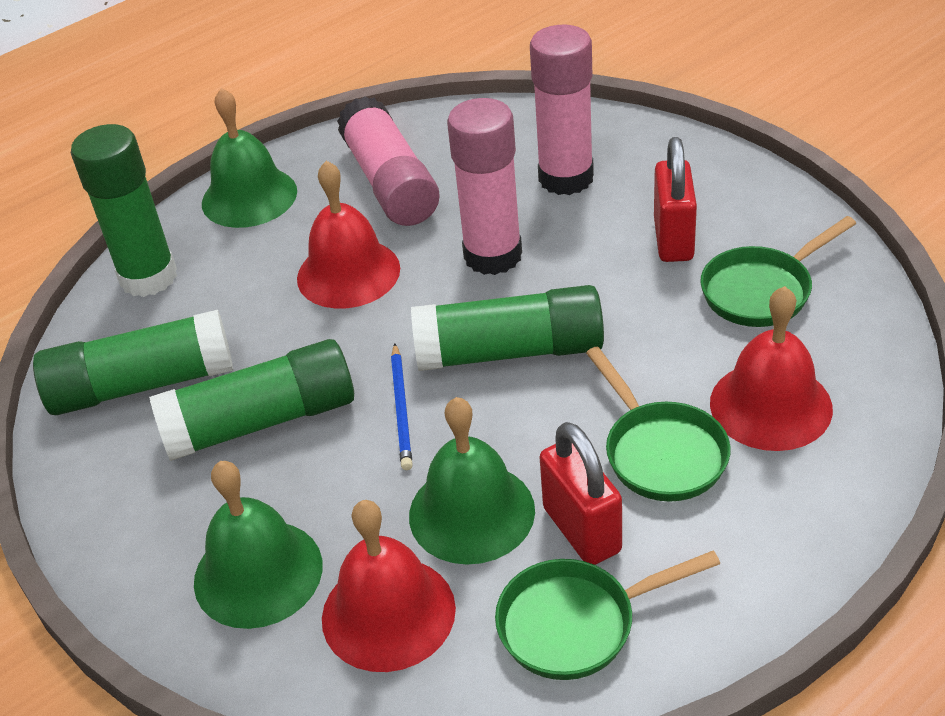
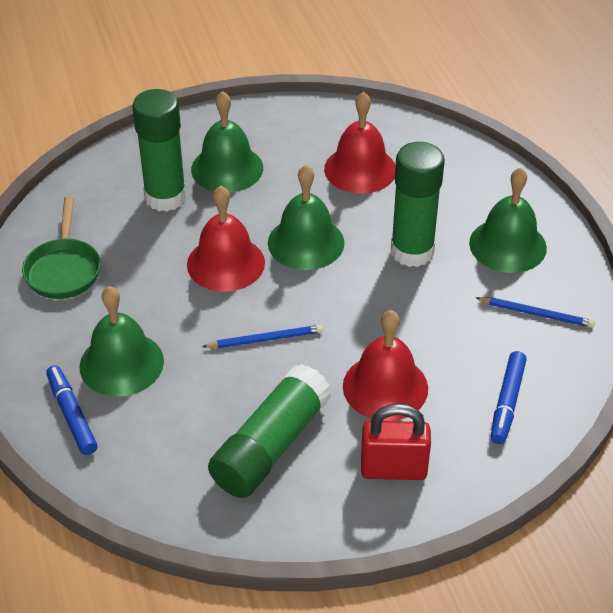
blue marker: none = 0 -> [46,365,98,455] [491,351,527,444] = 2
blue pencil: [391,343,413,470] = 1 -> [202,325,323,348] [475,297,595,328] = 2
green bell: [194,461,322,629] [202,88,297,228] [409,397,535,565] = 3 -> [79,286,164,397] [191,91,263,193] [268,165,344,270] [469,167,547,273] = 4
green glue stick: [33,310,233,415] [71,124,177,297] [149,339,354,461] [411,285,604,371] = 4 -> [132,89,187,211] [208,364,332,498] [391,142,445,267] = 3
green pan: [495,551,720,680] [586,347,731,501] [700,216,856,327] = 3 -> [22,196,101,299] = 1
pink glue stick: [337,96,440,226] [447,98,522,275] [530,25,594,195] = 3 -> none = 0
red padlock: [540,422,622,565] [654,137,697,262] = 2 -> [361,404,431,480] = 1

